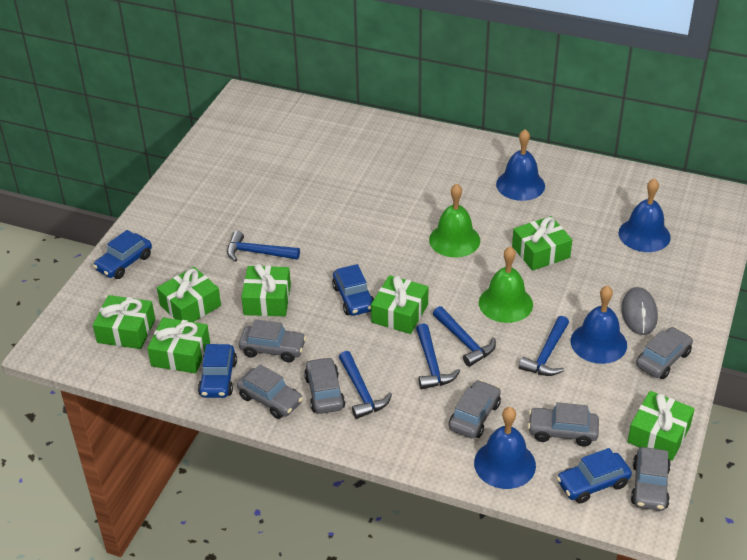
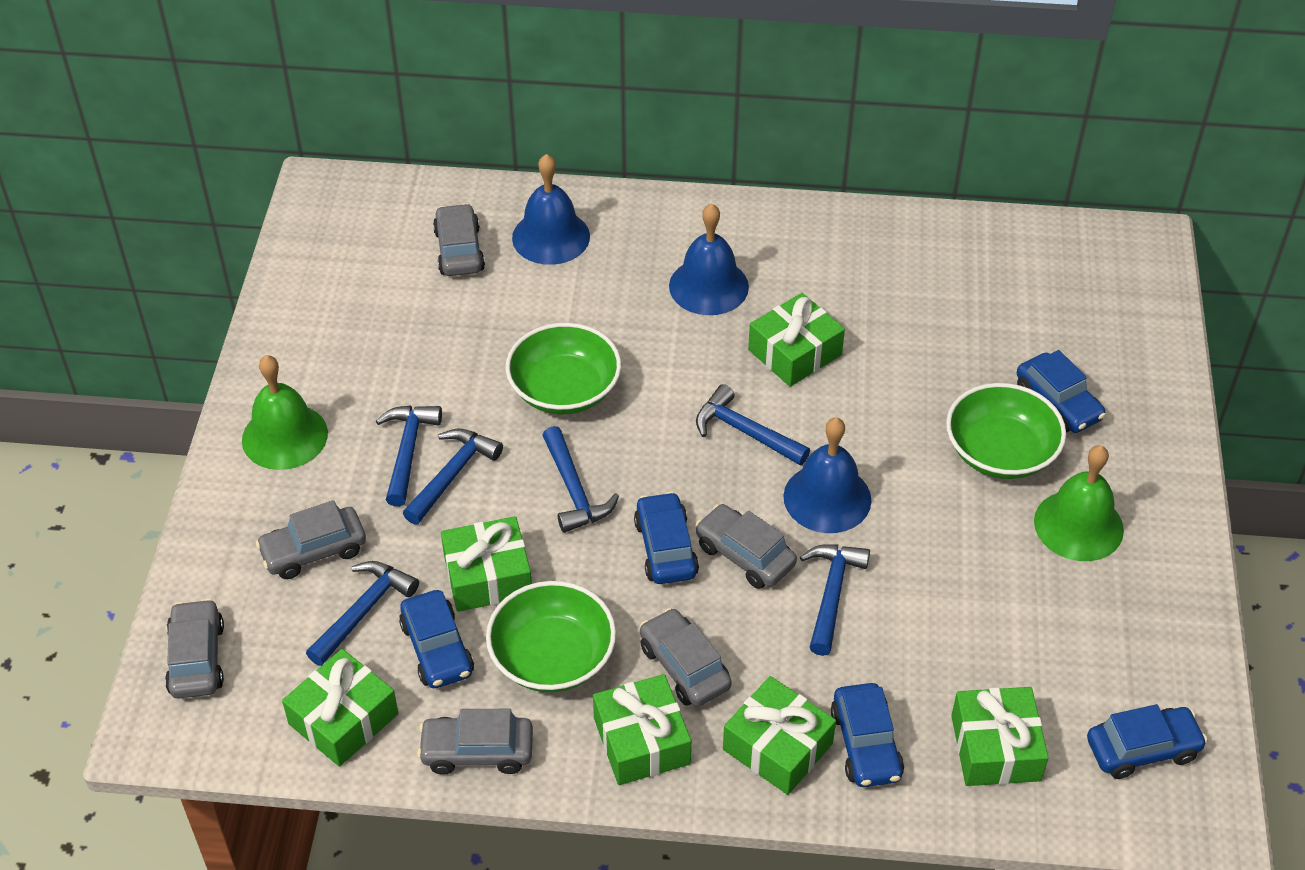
blue bell: [474,407,536,489] [496,129,545,201] [571,285,627,364] [619,178,671,252] = 4 -> [512,154,590,265] [669,203,749,315] [783,417,872,533] = 3
blue car: [93,230,152,279] [198,344,237,398] [332,264,374,316] [557,448,632,504] = 4 -> [399,590,474,688] [634,492,699,584] [831,683,904,787] [1017,350,1106,433] [1087,704,1207,779] = 5
blue hammer: [227,231,300,262] [339,351,392,419] [416,323,460,389] [433,306,496,367] [519,316,569,376] = 5 -> [306,561,419,666] [376,405,442,507] [403,428,503,525] [542,426,619,533] [696,384,810,465] [800,544,870,656] = 6
green bowl: none = 0 -> [486,581,616,692] [506,323,621,414] [946,383,1066,479] = 3
green gift: [93,295,155,349] [147,317,210,374] [157,267,221,322] [241,264,291,316] [371,275,428,334] [512,216,572,271] [627,391,695,461] = 7 -> [282,649,398,767] [441,516,532,612] [593,674,691,785] [723,676,836,795] [748,293,845,387] [951,687,1049,786] = 6
grey car: [237,364,303,419] [239,319,306,362] [304,357,345,414] [449,380,501,438] [528,402,599,447] [631,447,671,511] [636,327,693,379] = 7 -> [165,599,224,699] [256,500,366,579] [417,709,533,775] [433,203,485,276] [640,608,732,707] [695,504,797,589] = 6
grey mouse: [621,287,658,335] = 1 -> none = 0

